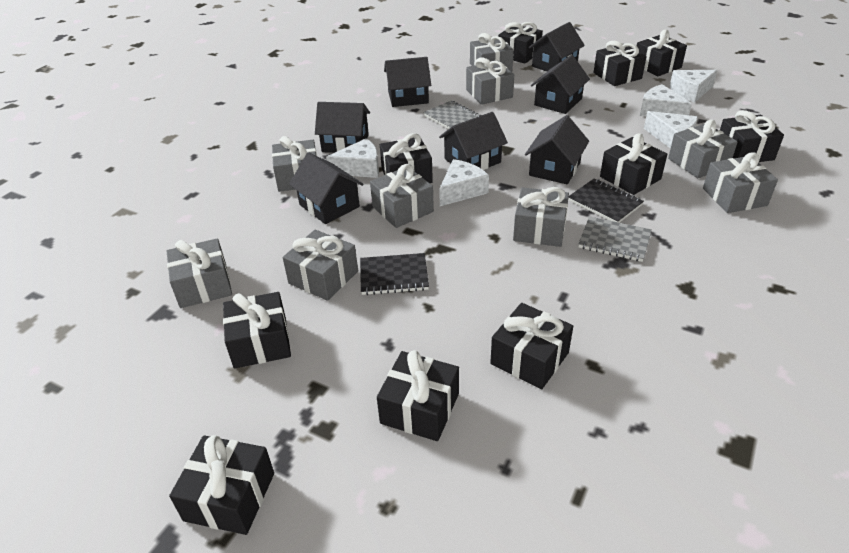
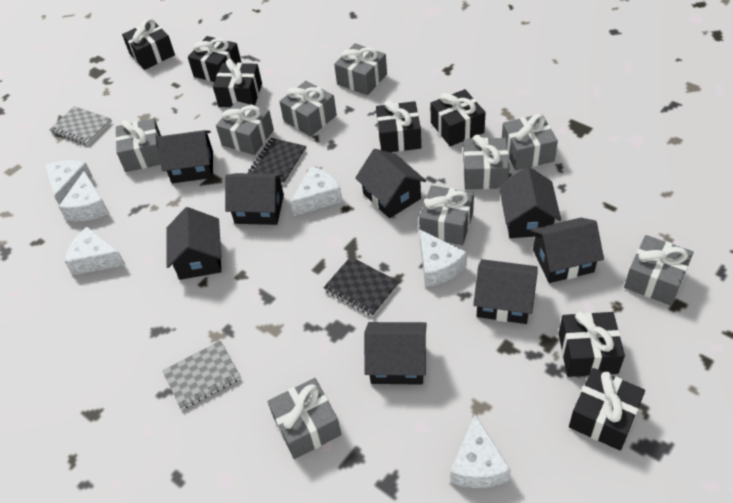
black gift: [169,435,274,535] [223,292,291,369] [377,350,459,441] [380,133,433,183] [490,303,573,390] [498,22,543,64] [593,41,647,86] [600,133,667,195] [637,30,687,76] [720,110,784,162] = 10 -> [122,19,175,70] [188,36,242,82] [213,59,262,107] [376,100,421,152] [431,89,486,146] [558,312,625,377] [569,368,645,451] = 7
black house: [289,152,363,224] [315,102,370,153] [384,57,431,107] [439,112,508,170] [525,115,589,184] [529,22,585,72] [531,55,590,114] = 7 -> [157,130,213,183] [166,207,222,280] [225,173,284,225] [355,149,426,218] [364,322,427,385] [473,259,538,324] [499,166,561,238] [530,218,604,283] = 8
white cheese: [326,138,379,178] [439,159,489,206] [640,84,692,116] [644,111,698,149] [669,70,718,103] = 5 -> [45,160,93,205] [58,171,109,221] [65,227,126,275] [290,166,343,216] [419,229,467,287] [450,414,511,488] = 6

